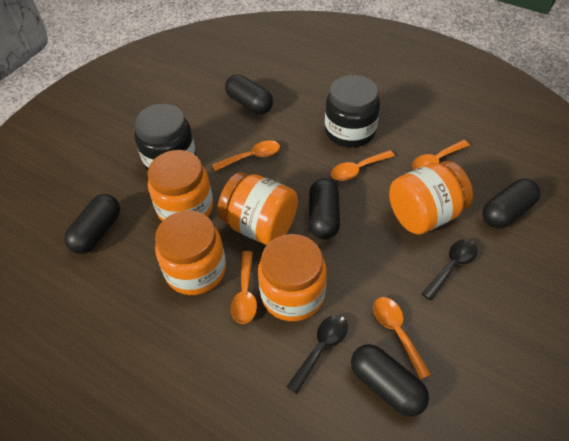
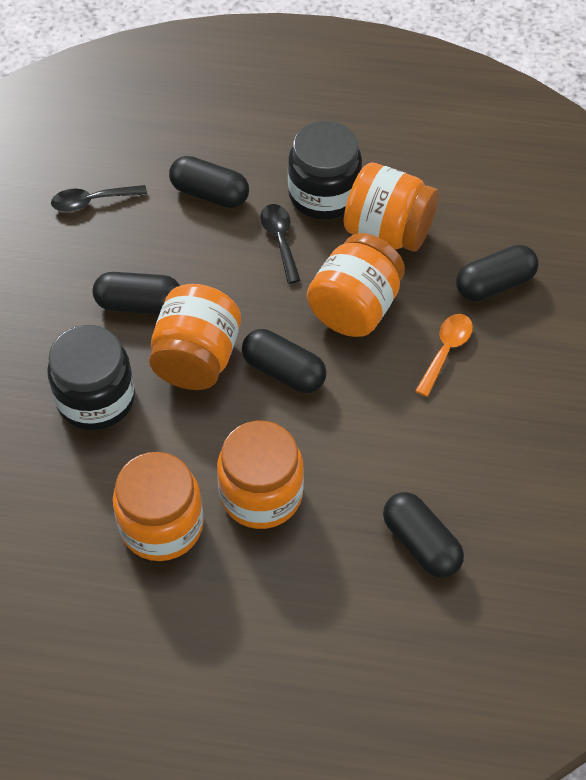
orange spoon: [213,140,280,171] [231,251,257,324] [331,150,395,181] [373,297,431,380] [412,140,470,170] = 5 -> [415,314,473,397] = 1

